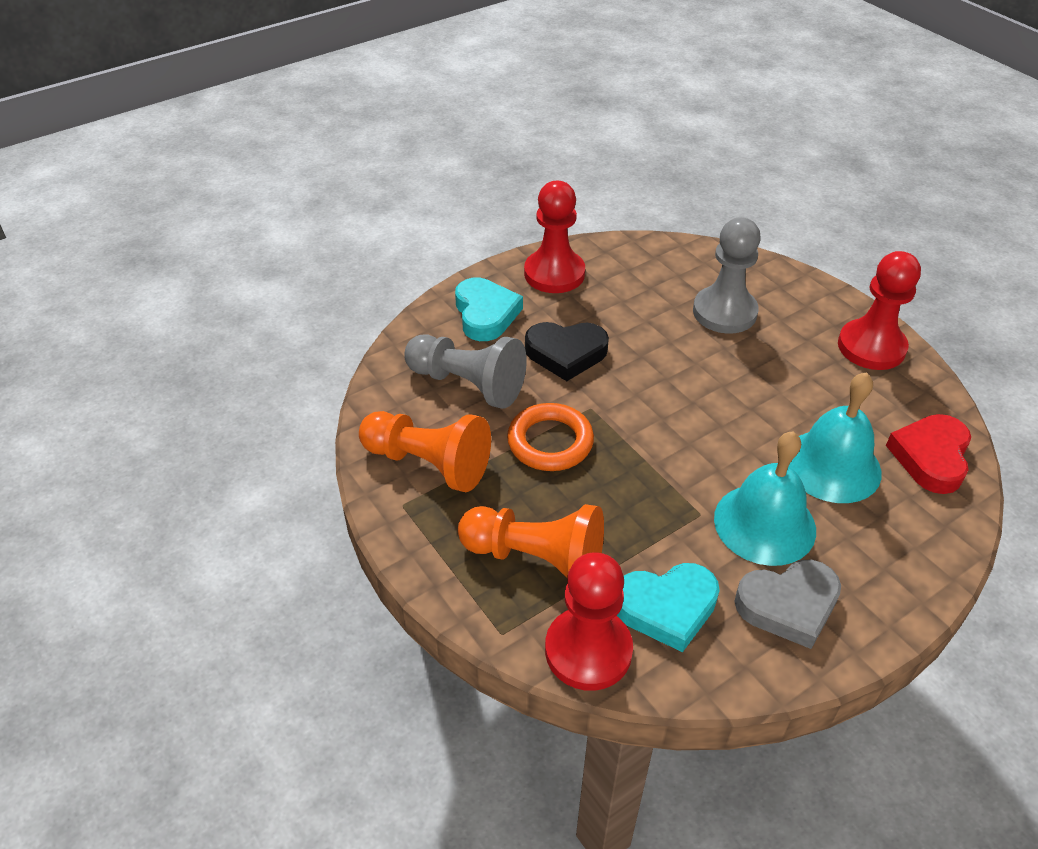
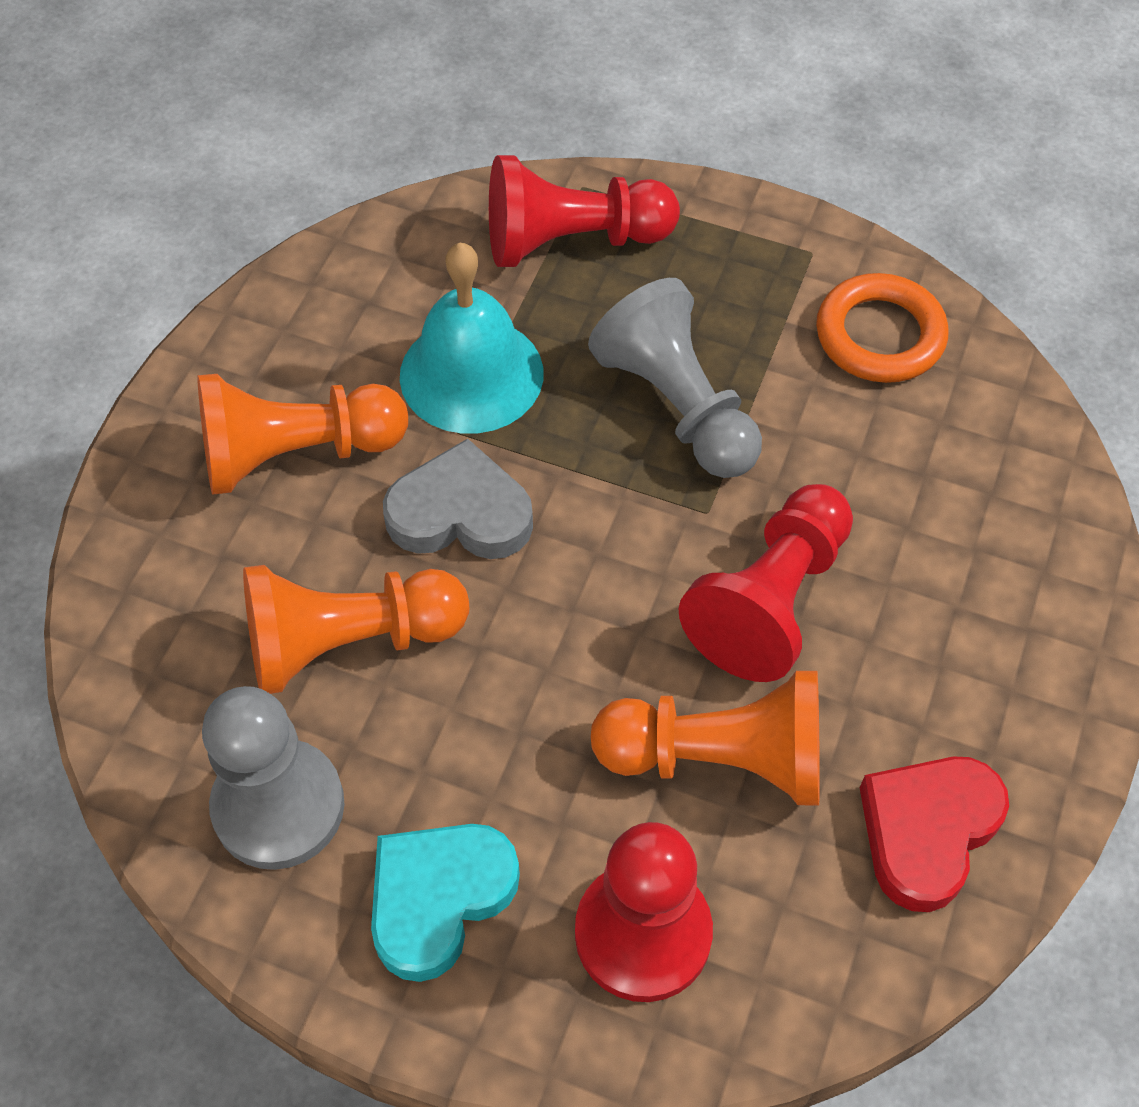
black heart: [525,322,609,381] = 1 -> none = 0
orange pawn: [359,411,491,492] [458,504,604,578] = 2 -> [197,374,408,495] [243,565,469,694] [591,671,820,806] = 3
turquoise bell: [714,432,816,566] [789,372,882,503] = 2 -> [400,243,543,434] = 1
turquoise heart: [455,277,523,341] [617,563,720,652] = 2 -> [371,824,520,982] = 1

